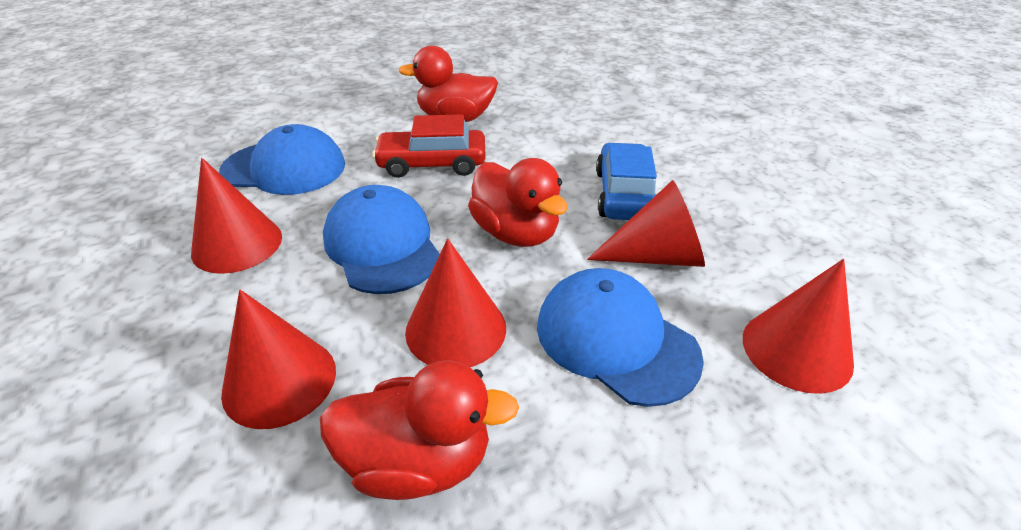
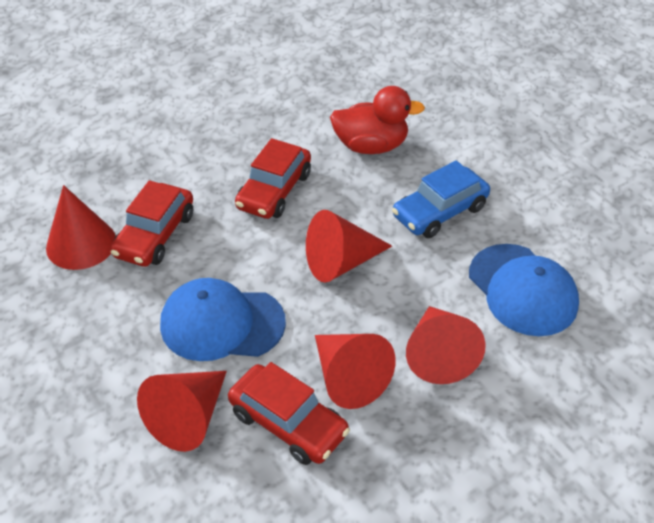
blue cap: [219,124,345,195] [323,185,440,294] [537,268,704,407] = 3 -> [160,278,286,361] [469,244,579,336] = 2
red car: [372,114,486,178] = 1 -> [110,180,193,267] [228,362,350,465] [235,138,311,219] = 3
red duck: [320,360,519,500] [398,45,498,122] [468,158,568,247] = 3 -> [330,86,425,154] = 1

